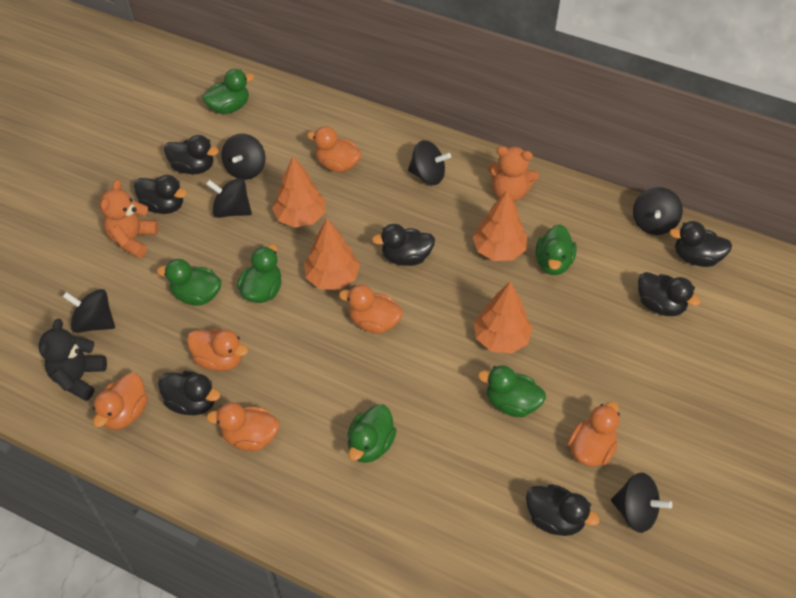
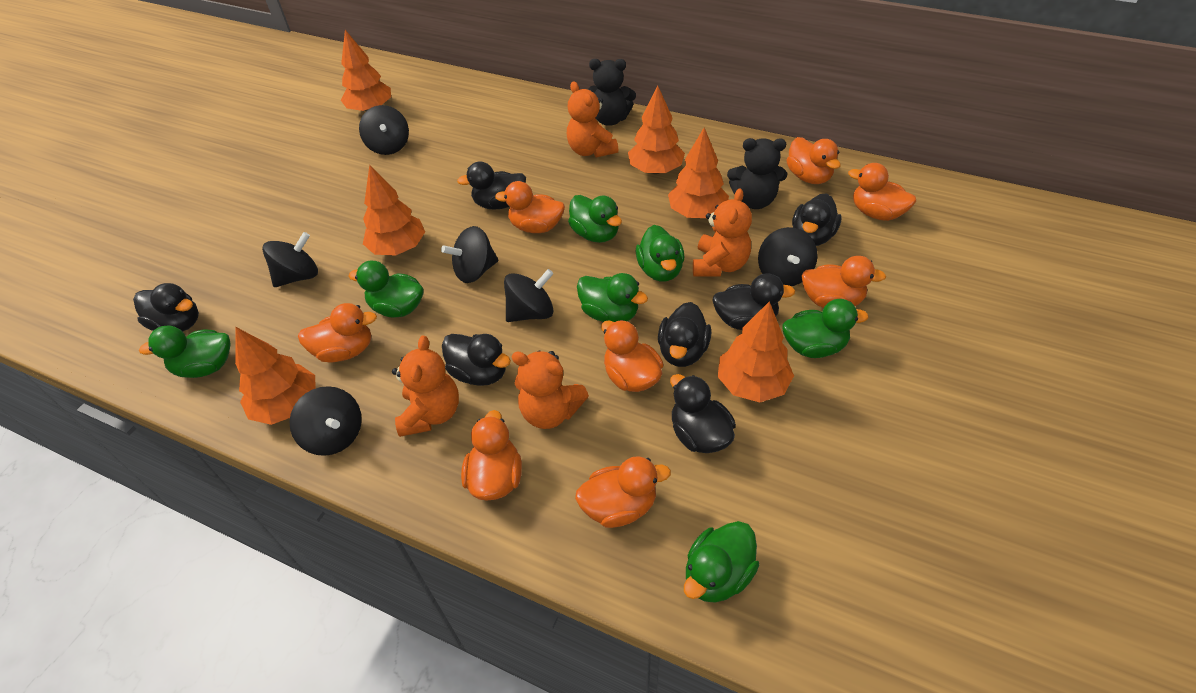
black teddy bear: [39,319,107,401] = 1 -> [588,59,636,126] [727,138,787,209] = 2
green duck: [157,259,222,306] [202,69,254,114] [237,244,282,303] [347,404,397,463] [478,365,546,418] [535,224,577,275] = 6 -> [139,325,231,378] [348,261,424,318] [568,195,622,243] [577,273,648,322] [636,225,684,282] [684,521,759,603] [783,299,868,358] = 7
orange duck: [93,373,148,430] [187,328,248,371] [206,402,280,451] [307,126,362,172] [339,284,403,334] [568,402,620,467] = 6 -> [298,303,377,362] [461,410,522,501] [495,181,565,233] [575,456,671,528] [601,320,664,392] [787,137,841,184] [802,256,886,308] [848,163,916,221] = 8
orange teddy bear: [100,180,158,258] [488,146,539,202] = 2 -> [392,336,459,437] [512,350,589,429] [567,81,618,158] [693,188,752,277] = 4
orange tree: [272,156,325,228] [304,218,360,290] [473,190,527,261] [474,281,533,354] = 4 -> [235,327,315,425] [341,30,391,111] [363,165,425,256] [628,86,685,174] [668,128,729,218] [718,301,794,402] = 6

